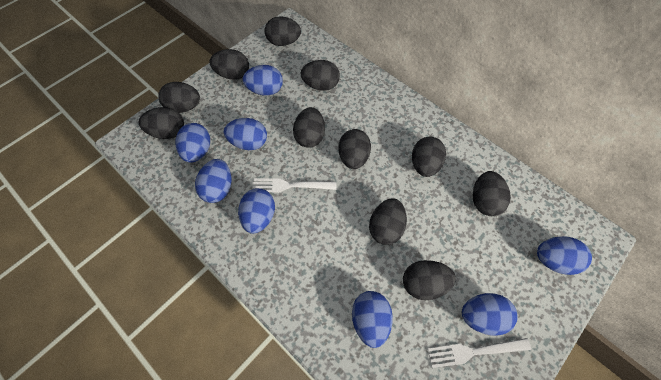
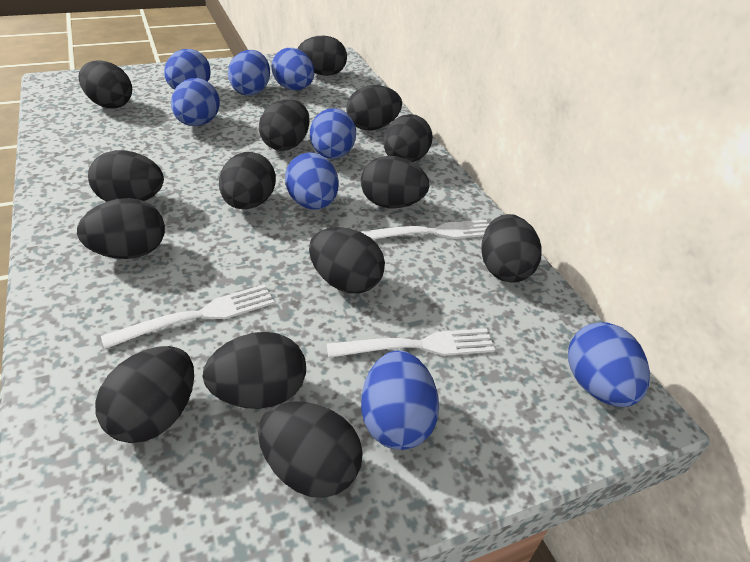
black egg: [139,107,184,139] [158,82,200,113] [209,49,249,80] [265,16,301,46] [293,107,325,148] [301,60,340,91] [338,129,371,169] [369,198,407,245] [403,260,456,300] [412,137,446,177] [473,171,511,216] = 11 -> [77,198,165,259] [78,60,132,109] [88,150,164,202] [95,346,194,443] [203,332,306,409] [219,152,276,209] [258,402,363,498] [259,99,310,151] [298,36,347,76] [309,227,385,293] [346,85,402,130] [361,156,429,208] [383,114,433,162] [481,214,542,283] = 14
white fork: [253,178,337,193] [428,338,531,368] = 2 -> [101,285,274,349] [327,328,495,358] [360,220,489,240] = 3

